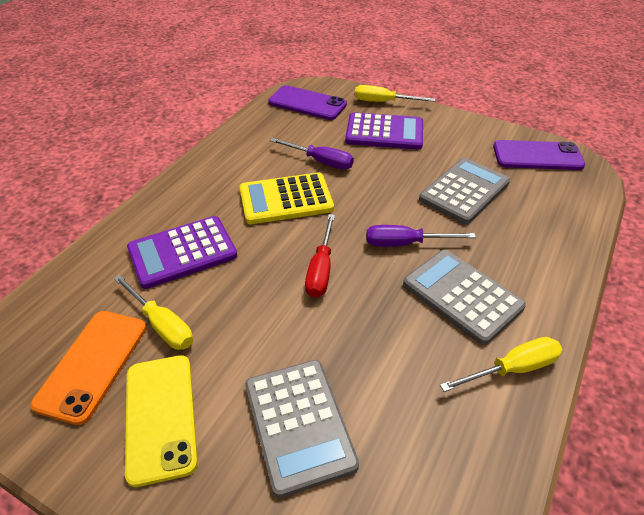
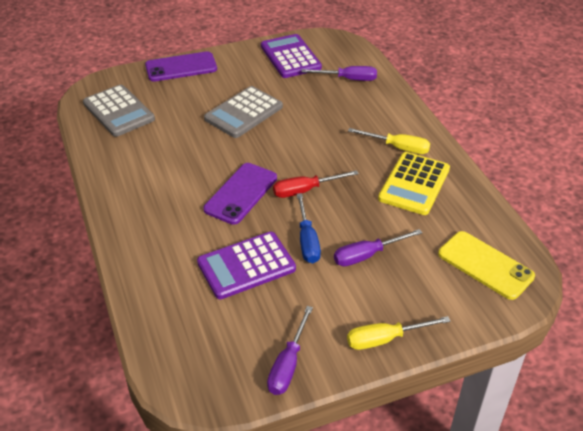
blue screwdriver: none = 0 -> [297,193,321,263] = 1
grey calculator: [245,360,359,498] [403,250,526,345] [419,158,510,224] = 3 -> [83,84,155,137] [204,86,283,138] = 2
orange phone: [31,311,146,425] = 1 -> none = 0
purple screwdriver: [270,138,354,170] [366,225,476,247] = 2 -> [267,306,313,395] [302,66,377,81] [334,229,422,266] = 3
yellow screwdriver: [113,274,193,350] [355,85,435,102] [440,337,562,392] = 3 -> [347,316,450,350] [348,128,430,154] = 2

